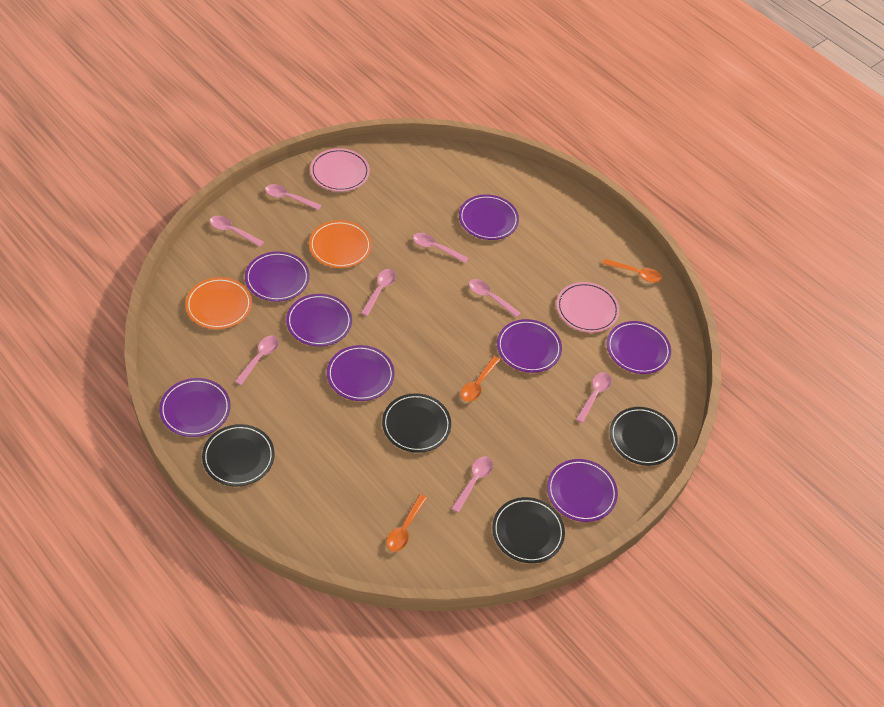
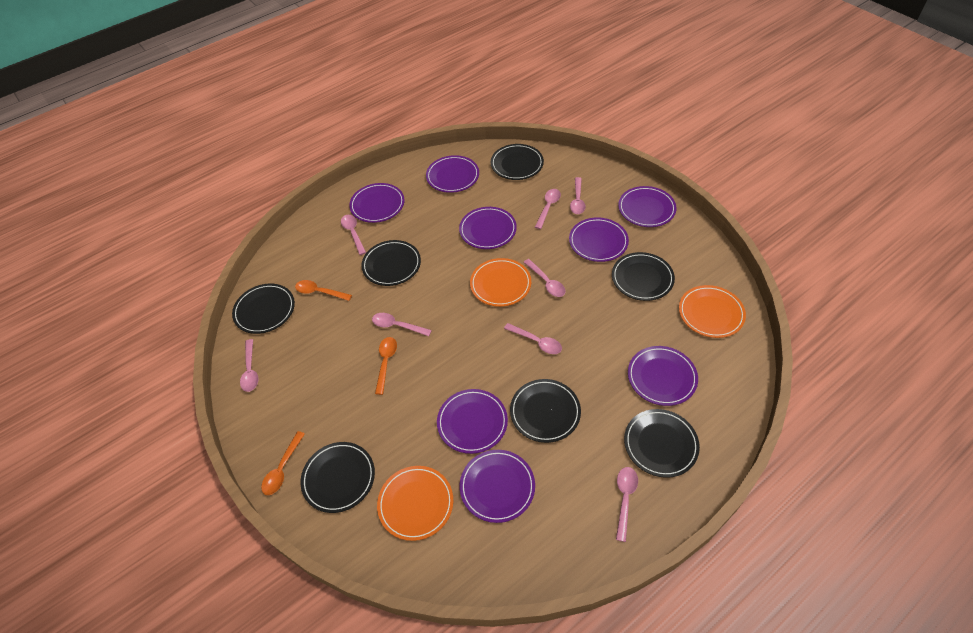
black plate: [202,424,275,486] [382,393,451,453] [492,497,565,563] [610,407,678,466] = 4 -> [232,284,295,334] [301,442,375,513] [361,240,421,286] [491,144,544,180] [510,379,581,443] [612,252,675,301] [624,409,700,478] = 7
orange plate: [185,277,252,329] [309,220,372,268] = 2 -> [377,466,453,541] [470,258,531,307] [679,285,746,338] = 3
pink plate: [310,148,370,192] [556,282,620,333] = 2 -> none = 0

